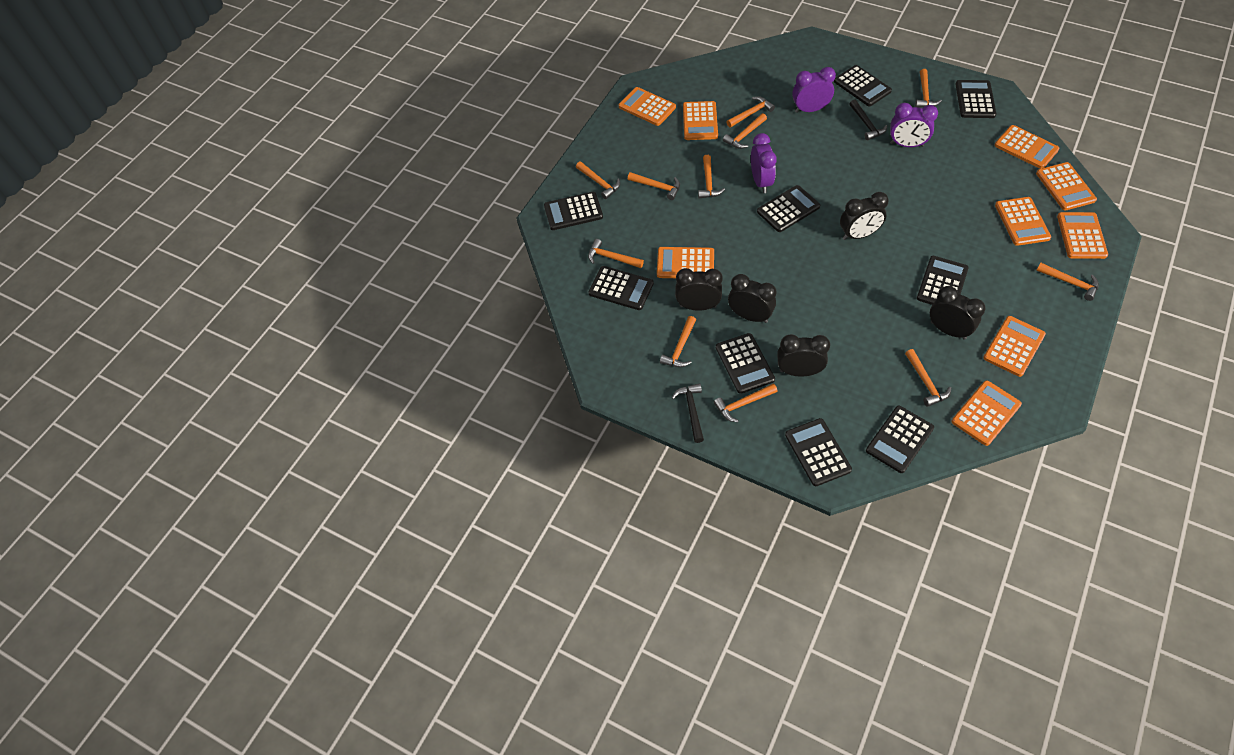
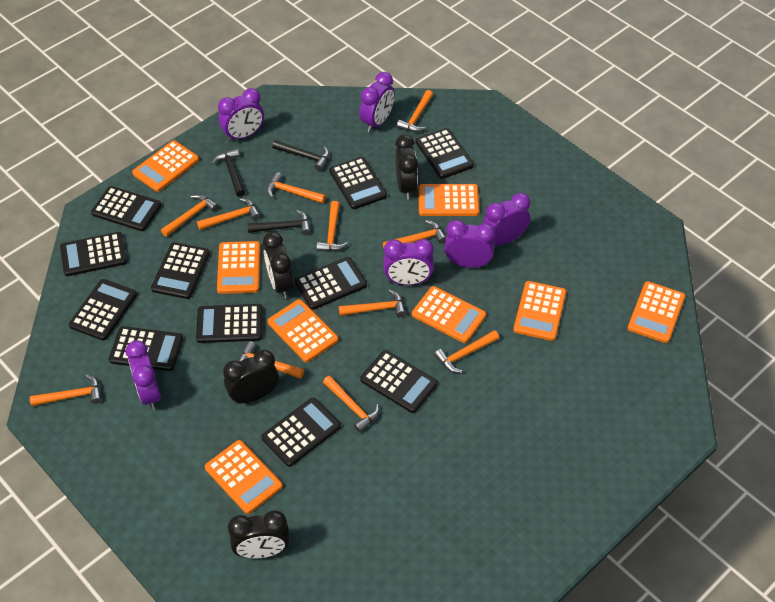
black calculator: [544,192,603,230] [588,266,654,310] [716,333,775,394] [757,185,820,232] [785,418,852,486] [834,65,892,106] [866,406,934,473] [917,256,969,305] [956,80,996,118] = 9 -> [60,232,127,276] [69,279,137,340] [91,186,162,231] [109,326,183,371] [151,242,210,299] [196,304,263,343] [261,398,341,467] [294,257,367,310] [329,157,387,209] [360,350,438,413] [416,128,474,179] = 11
black clock: [675,268,723,311] [728,274,776,323] [777,334,830,377] [840,192,889,240] [930,286,985,340] = 5 -> [223,349,279,404] [228,510,290,559] [263,232,294,299] [395,135,418,200] = 4
black hammer: [672,383,704,443] [850,99,887,140] = 2 -> [212,148,245,197] [247,210,311,235] [272,140,329,171] = 3
orange calculator: [619,87,676,126] [657,247,714,278] [683,101,718,140] [952,380,1022,446] [983,316,1046,377] [995,125,1060,169] [995,197,1051,246] [1036,162,1097,211] [1057,212,1108,259] = 9 -> [132,140,199,192] [205,440,283,514] [217,241,260,294] [267,299,338,362] [412,286,486,343] [418,184,479,216] [513,281,566,341] [628,281,685,343] = 8
purple clock: [751,133,777,193] [792,67,836,113] [890,103,938,147] = 3 -> [126,340,161,410] [218,88,264,142] [359,72,395,132] [383,239,434,285] [444,220,495,268] [483,193,530,245] = 6

